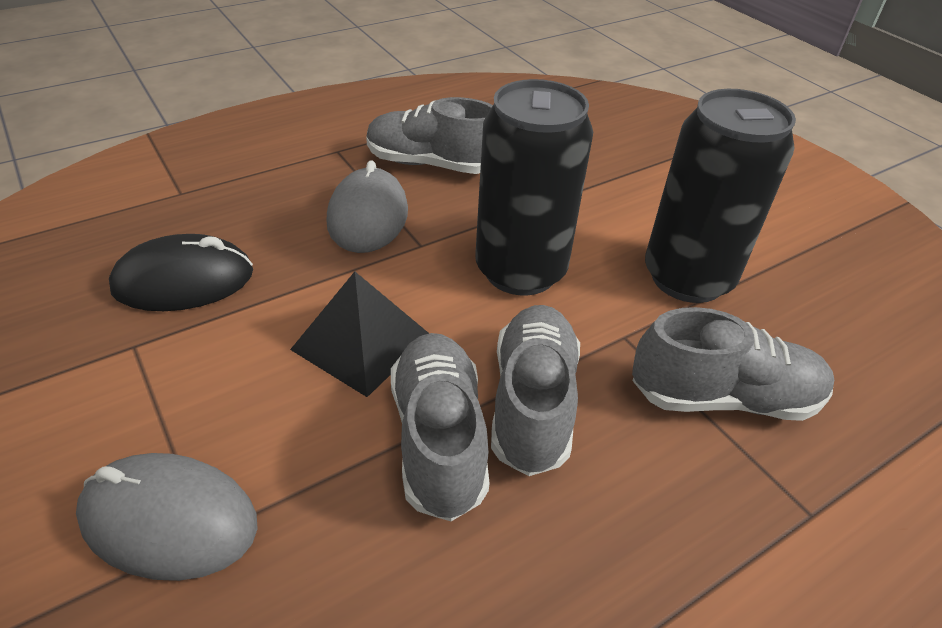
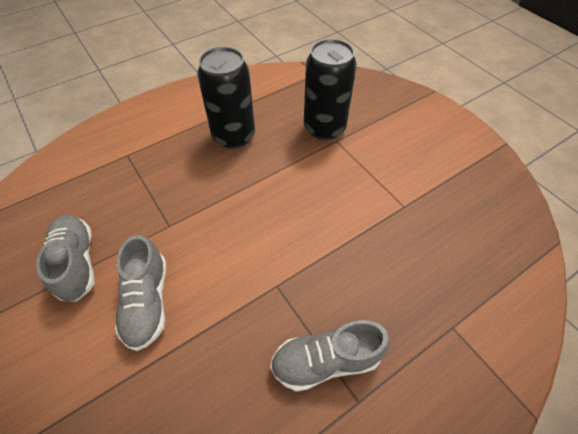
black mouse: [109,234,253,311] = 1 -> none = 0
black pyramid: [290,272,429,397] = 1 -> none = 0
grey mouse: [76,453,258,581] [326,160,408,253] = 2 -> none = 0
grey shoe: [366,97,493,174] [391,333,490,521] [491,305,580,476] [632,307,834,421] = 4 -> [36,215,94,302] [115,235,166,351] [270,320,390,392] = 3

